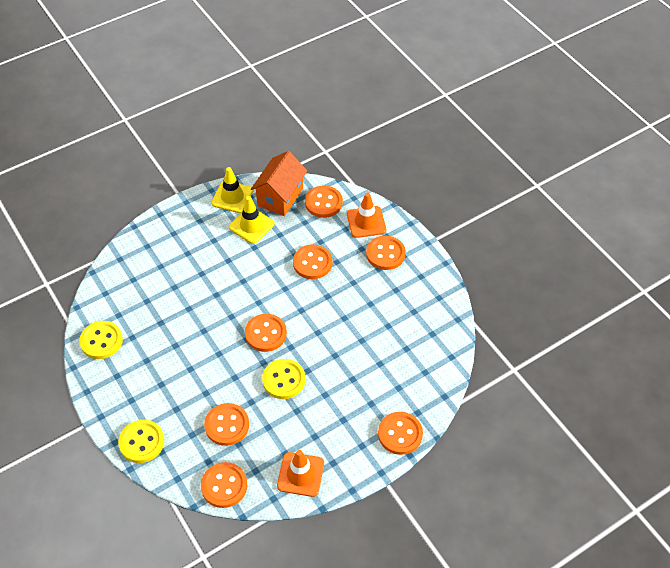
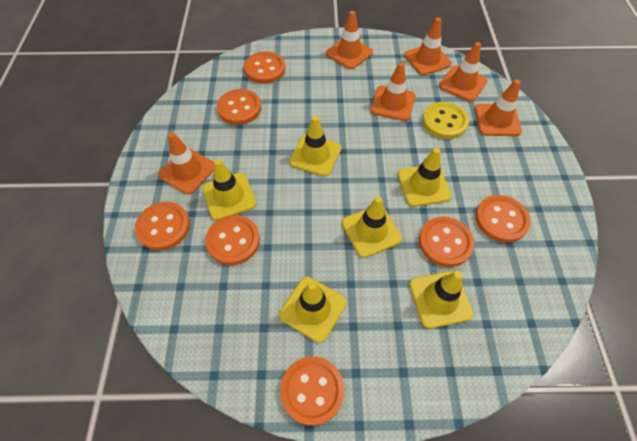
orange house: [251,151,307,216] = 1 -> none = 0
orange traffic cone: [277,450,324,497] [347,193,386,238] = 2 -> [158,132,214,194] [326,11,373,69] [371,62,416,121] [404,18,452,76] [439,42,487,102] [475,79,522,136] = 6
yellow button: [79,321,123,359] [118,420,164,463] [262,359,305,399] = 3 -> [423,102,469,139] = 1
yellow traffic cone: [211,167,253,213] [229,196,275,244] = 2 -> [202,159,256,220] [279,277,347,343] [289,116,341,177] [342,196,402,258] [398,148,452,207] [409,271,473,329] = 6

